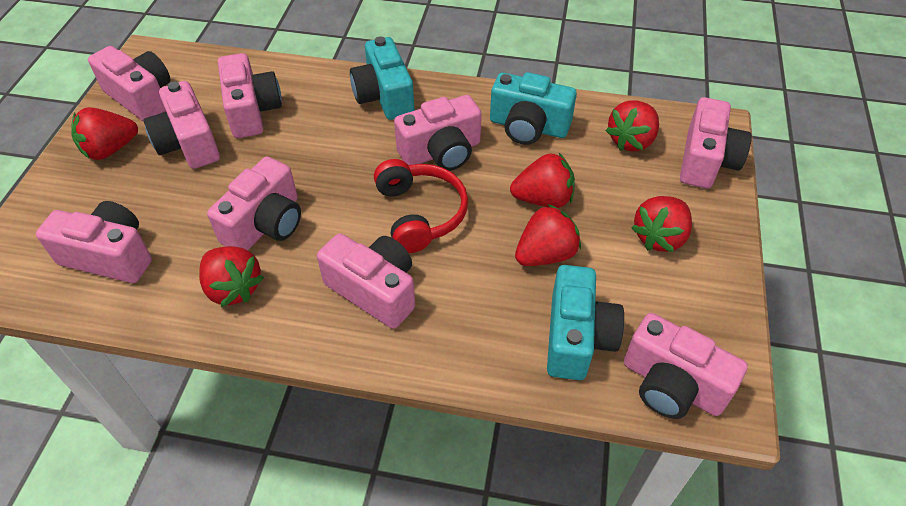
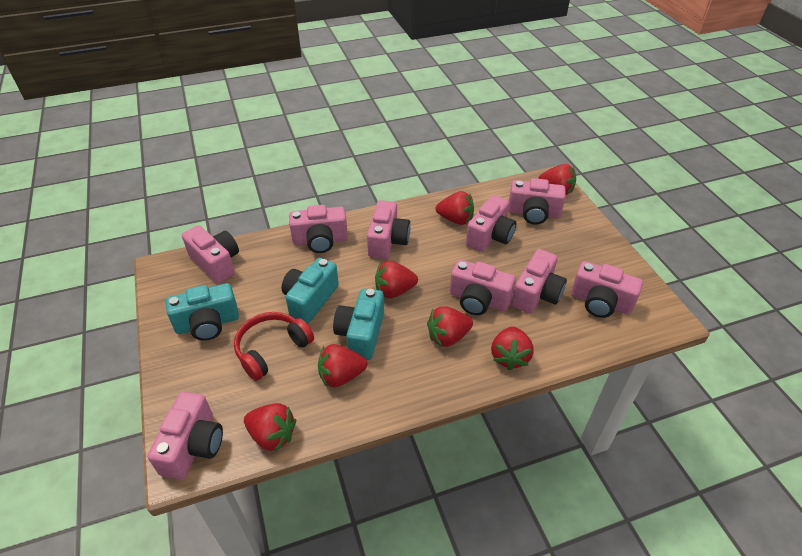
red strawberry: [71,107,138,160] [199,246,264,307] [510,153,575,208] [515,204,581,266] [606,100,659,151] [631,196,692,252] = 6 -> [244,403,296,452] [318,344,367,387] [375,261,418,298] [427,306,473,347] [436,191,474,225] [491,327,534,371] [538,164,576,195] = 7

